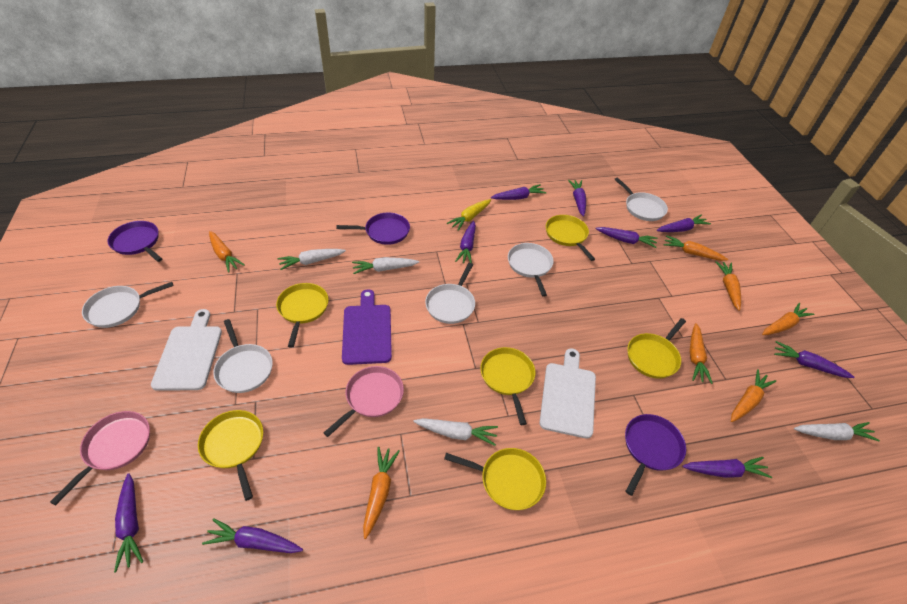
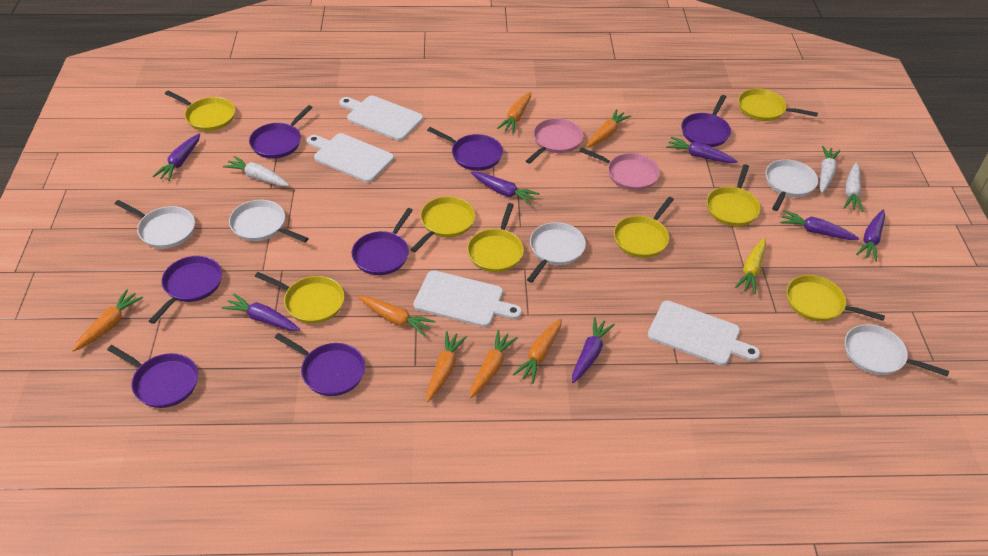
purple carrot: [114,473,143,572] [202,518,303,553] [455,221,476,263] [491,184,546,200] [568,180,586,217] [596,227,657,248] [657,214,711,232] [682,457,772,478] [774,341,855,378] = 9 -> [153,134,200,181] [222,294,300,331] [471,172,540,205] [572,317,615,383] [666,137,738,163] [780,210,859,240] [856,210,885,261] = 7
purple cutting board: [342,289,392,365] = 1 -> none = 0
purple pan: [108,221,162,262] [337,213,410,245] [625,414,686,496] = 3 -> [107,345,198,408] [149,256,222,324] [249,105,313,159] [275,333,365,396] [351,208,413,275] [427,127,503,171] [681,95,731,147] = 7
white carrot: [278,249,346,270] [352,257,419,274] [413,418,498,446] [794,422,880,441] = 4 -> [223,156,289,186] [819,146,841,193] [844,163,864,212] = 3
white cutting board: [151,309,222,391] [539,349,596,439] = 2 -> [307,133,394,182] [339,96,423,141] [414,270,522,327] [648,301,760,366] = 4
yellow pan: [198,410,263,501] [276,283,329,348] [444,448,546,510] [480,347,535,425] [546,215,595,261] [627,318,686,379] = 6 -> [165,91,235,131] [255,272,344,324] [410,196,475,252] [467,203,524,272] [614,197,674,258] [706,164,761,226] [738,88,818,121] [786,275,885,322] = 8

